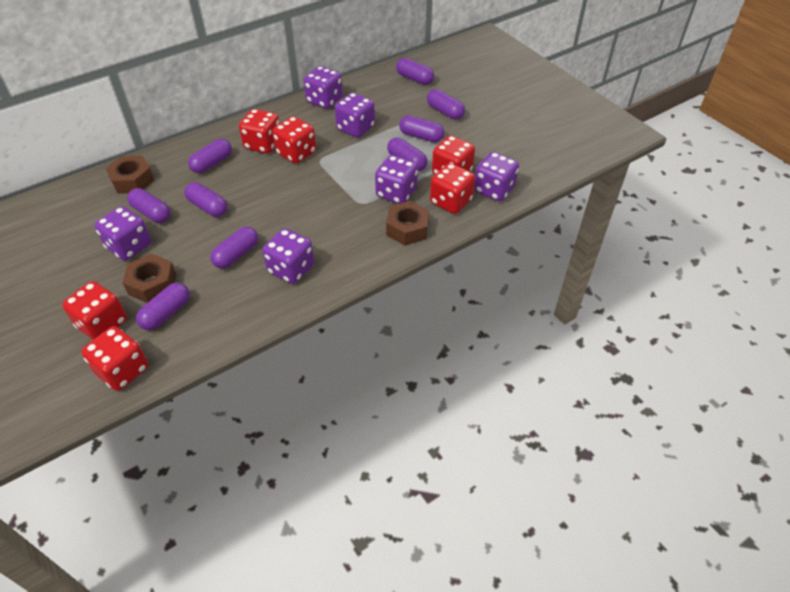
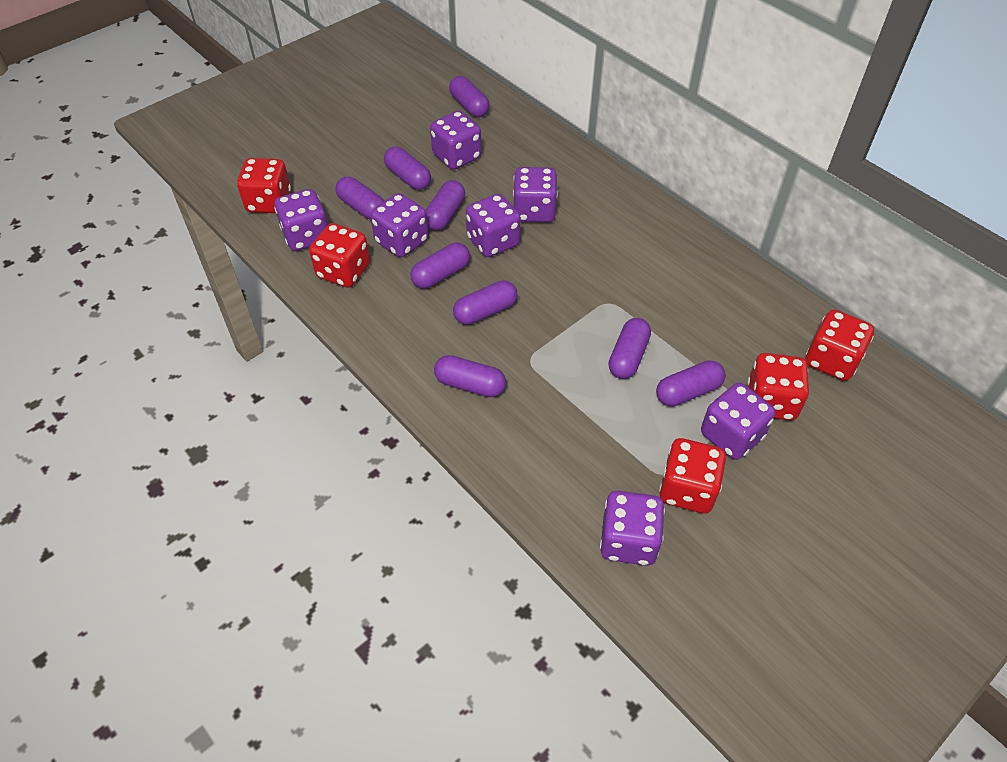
brown nut: [106,156,154,194] [123,254,176,303] [386,201,429,246] = 3 -> none = 0
purple dice: [94,206,151,261] [262,228,314,284] [304,66,343,109] [335,93,375,138] [375,155,418,204] [474,152,519,202] = 6 -> [274,189,328,251] [370,193,429,258] [430,111,481,170] [466,194,521,257] [513,167,558,222] [600,491,665,566] [701,383,776,460] = 7
red dice: [62,281,127,340] [81,326,148,391] [239,109,280,154] [272,116,316,164] [430,163,475,214] [432,135,475,175] = 6 -> [237,158,291,213] [309,223,370,288] [659,438,726,513] [747,353,809,420] [805,310,874,381] = 5

